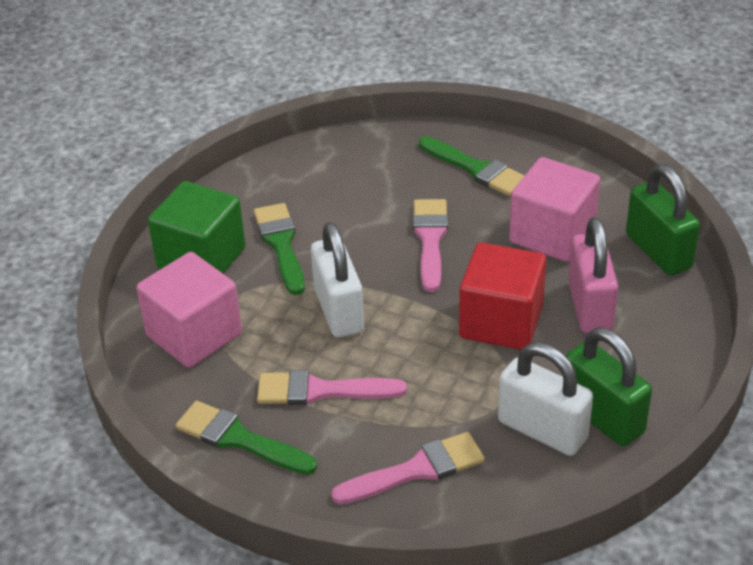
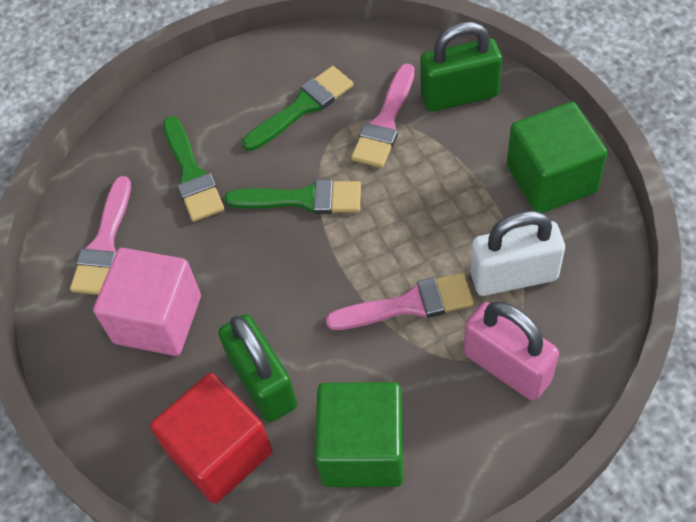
green cube: [148,181,245,273] = 1 -> [315,382,403,487] [507,102,608,213] = 2
pink cube: [136,252,242,368] [509,157,600,262] = 2 -> [93,248,201,356] = 1
white padlock: [311,222,364,337] [498,343,593,456] = 2 -> [470,211,565,296] = 1

